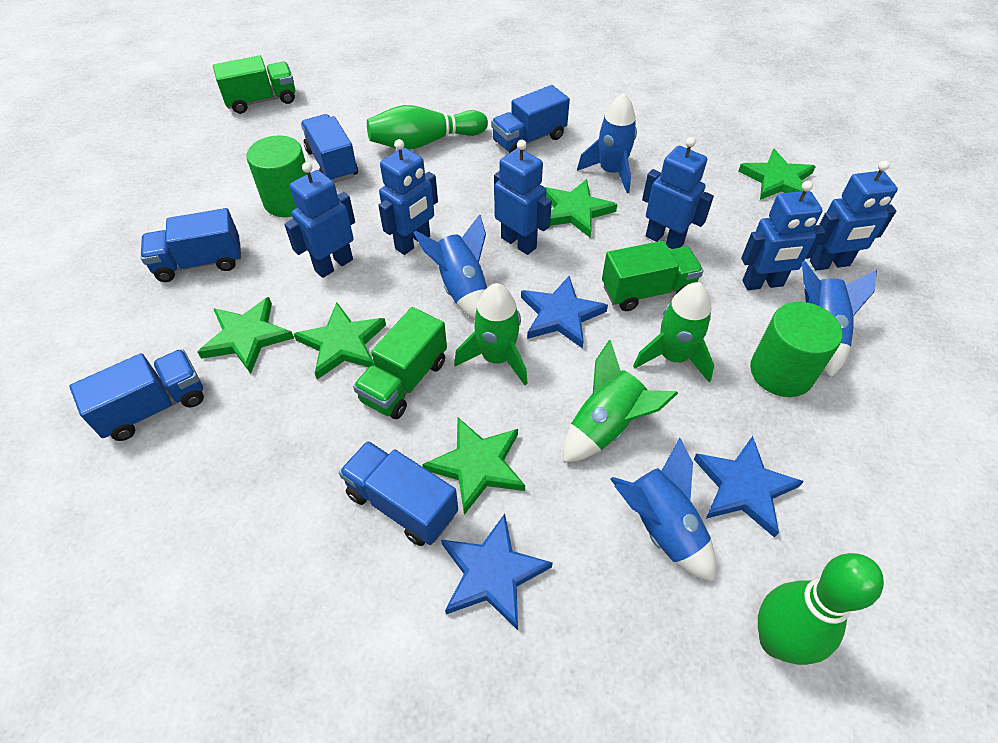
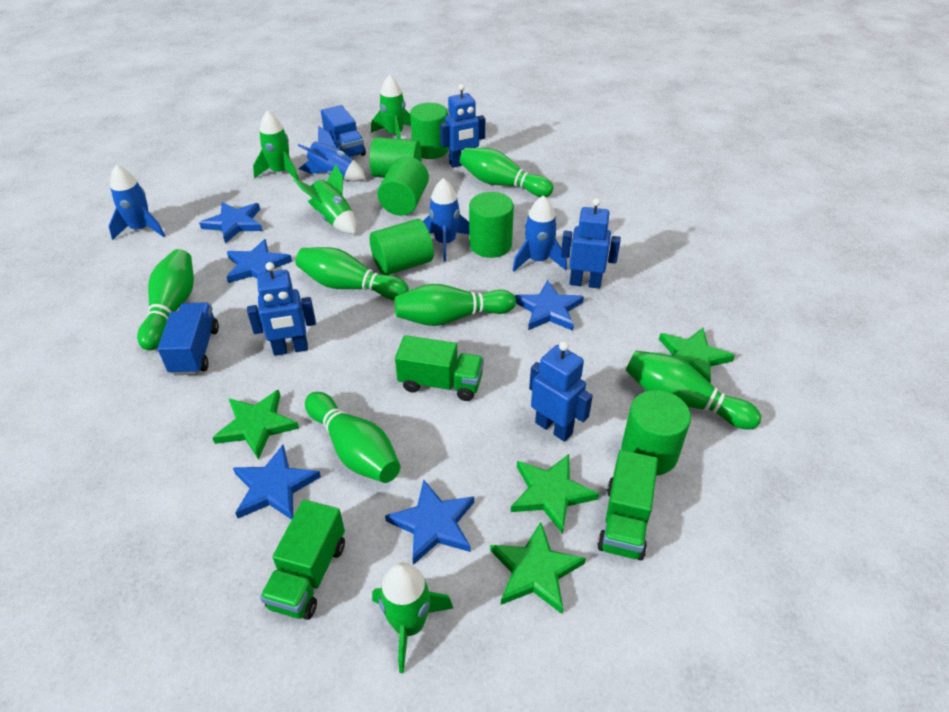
blue robot: [284,162,355,278] [378,139,438,255] [494,140,552,255] [642,137,714,249] [741,181,825,290] [810,160,898,271] = 6 -> [247,262,316,356] [440,84,485,168] [529,341,593,442] [561,198,621,289] = 4
blue star: [441,514,553,630] [521,276,608,348] [694,436,804,538] = 3 -> [199,202,263,244] [227,239,292,283] [233,445,321,520] [385,480,474,565] [514,280,584,331] = 5
blue truck: [69,349,204,441] [141,208,241,282] [301,114,358,183] [339,441,458,546] [491,85,570,153] = 5 -> [158,302,219,375] [321,105,366,157] = 2
green bowling pin: [367,105,488,150] [758,553,884,665] = 2 -> [137,249,194,350] [296,247,409,300] [305,392,400,483] [394,284,516,326] [460,148,553,197] [626,351,761,430] = 6
green cylinder: [246,135,307,217] [750,302,842,397] = 2 -> [369,137,422,178] [370,219,434,275] [377,156,429,216] [410,103,449,159] [469,192,514,258] [621,390,691,476] = 6
green rocket: [454,283,528,385] [563,340,678,463] [633,282,714,382] = 3 -> [253,110,299,180] [293,164,356,234] [371,75,411,139] [372,562,453,674] = 4
green star: [197,297,294,374] [294,302,386,380] [422,418,525,515] [545,179,618,237] [738,149,816,200] = 5 -> [212,390,299,460] [490,522,586,614] [511,454,599,534] [659,328,735,382] = 4

